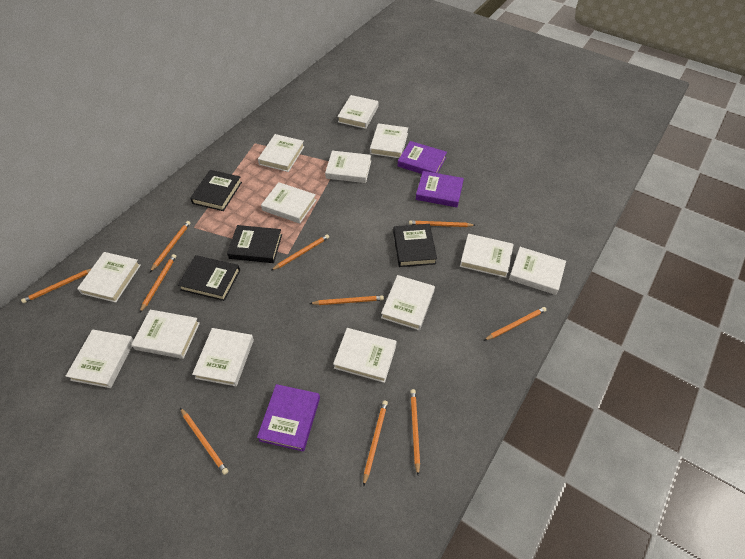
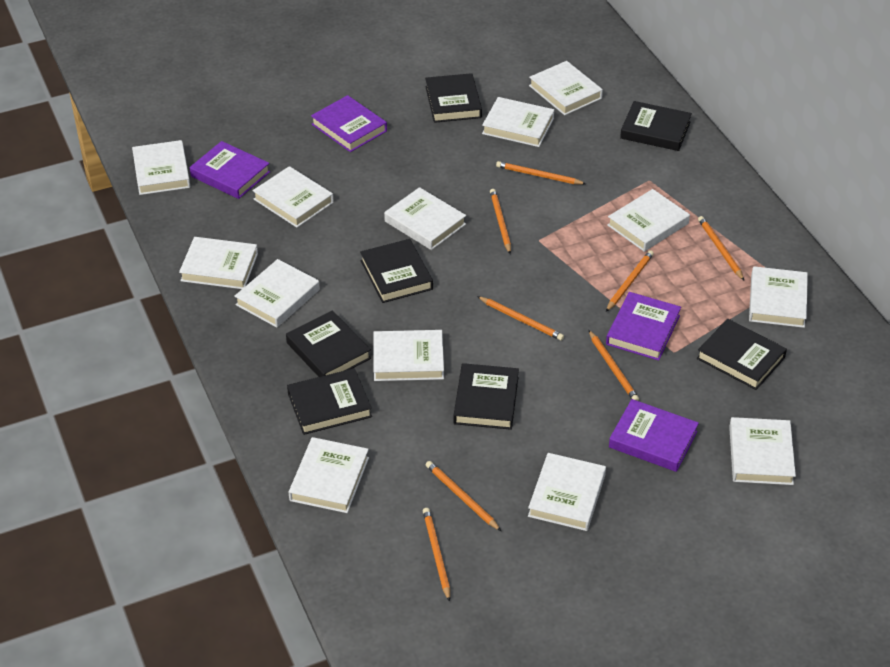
black book: [178,255,240,301] [190,170,242,211] [227,225,282,263] [393,224,437,267] = 4 -> [286,311,371,377] [287,368,372,435] [360,239,433,303] [425,73,482,123] [453,363,519,430] [620,101,692,151] [697,319,787,390] = 7
orange pencil: [21,269,91,303] [140,254,176,312] [150,221,191,272] [180,408,228,475] [271,234,329,271] [309,295,384,305] [363,400,388,487] [409,221,475,227] [410,389,420,475] [484,307,546,340] = 10 -> [423,508,450,602] [426,461,501,531] [477,296,564,341] [490,189,511,254] [496,161,586,184] [589,330,639,401] [606,250,654,312] [698,216,744,280] = 8
purple book: [257,384,320,452] [398,141,447,174] [416,171,464,207] = 3 -> [190,141,270,199] [311,95,387,152] [606,292,681,361] [609,399,699,472] = 4

